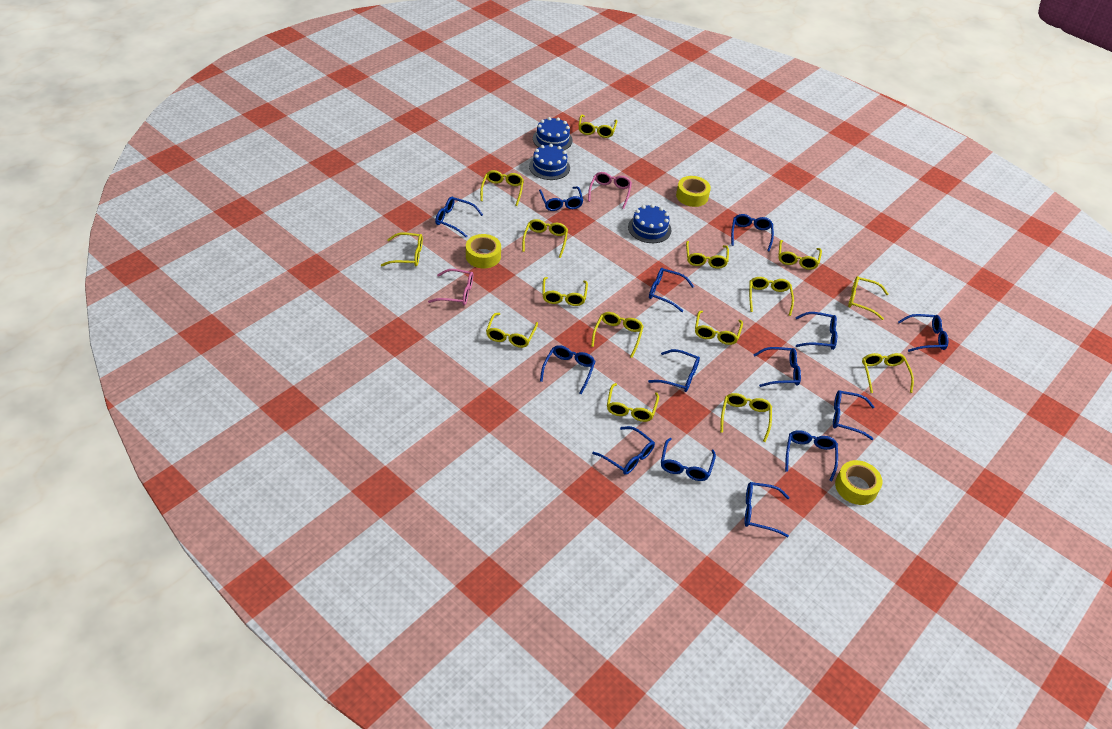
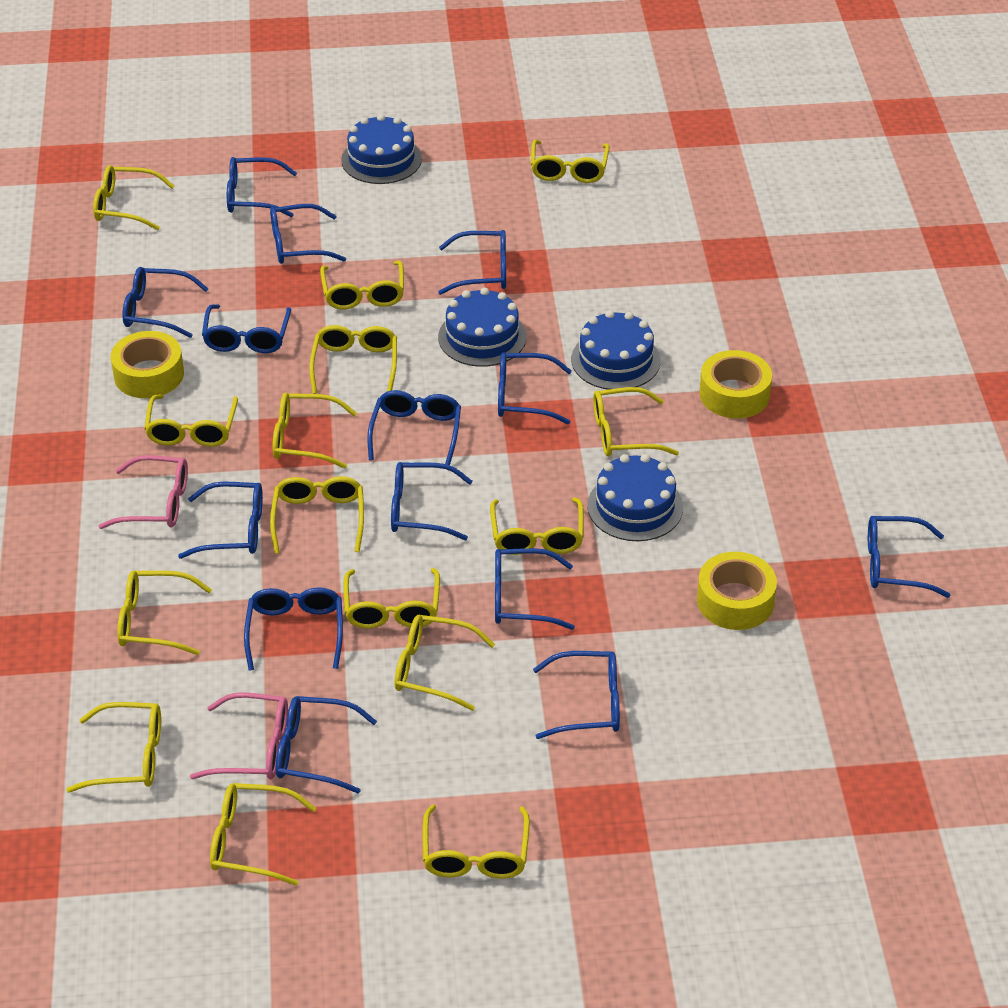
blue cake: [529,144,570,180] [533,117,573,150] [628,204,671,243] = 3 -> [341,114,422,184] [438,288,526,367] [571,310,661,390] [587,454,683,541] = 4

